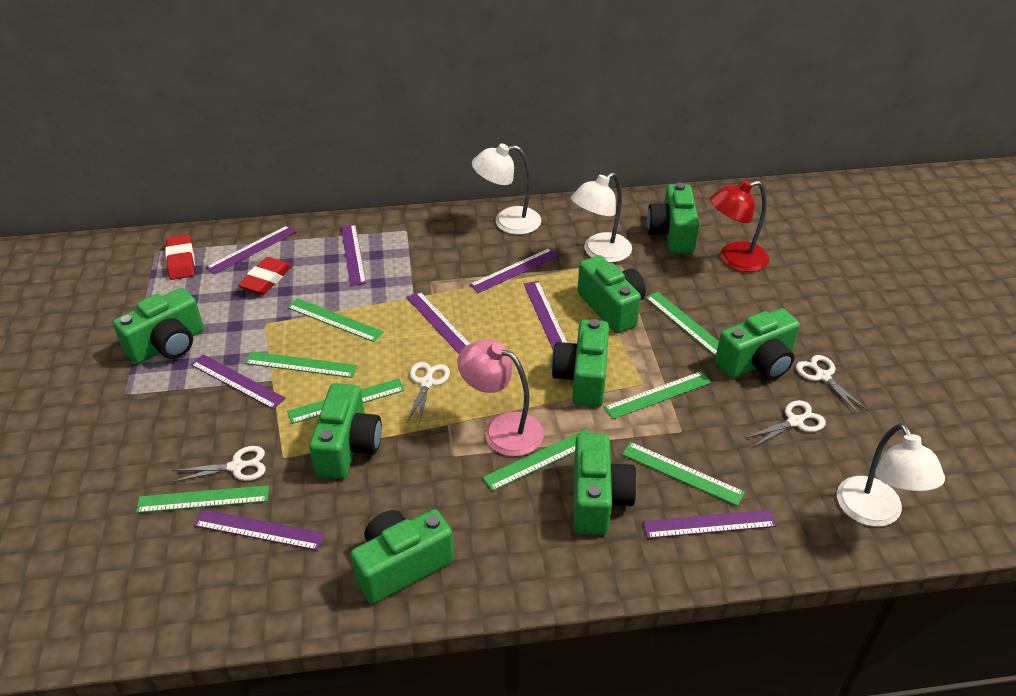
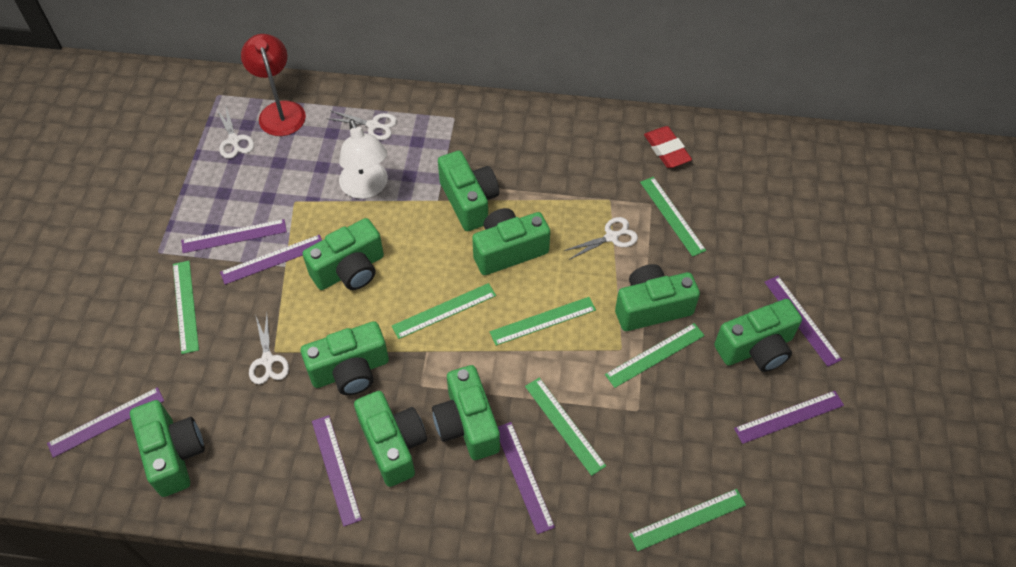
green camera: [113,288,204,364] [309,383,382,479] [350,509,454,604] [552,319,609,407] [574,433,637,535] [577,255,646,333] [647,183,699,254] [715,308,800,380] = 8 -> [130,400,205,497] [301,321,389,395] [303,218,384,290] [354,391,427,487] [432,365,500,460] [438,151,499,231] [472,208,550,275] [615,264,700,331] [714,299,802,372] = 9
green ruler: [136,485,269,513] [245,351,357,378] [287,298,383,342] [287,379,405,424] [483,429,589,491] [604,371,711,419] [622,442,745,506] [645,292,719,356] = 8 -> [173,261,199,354] [392,283,496,339] [490,297,596,346] [525,378,606,476] [605,323,705,388] [629,489,746,551] [640,177,706,257] = 7
pink lamp: [457,339,544,456] = 1 -> none = 0
purple ruler: [191,354,286,409] [194,509,325,551] [206,225,297,275] [341,224,366,286] [406,291,470,354] [469,248,559,293] [524,281,568,350] [643,510,776,539] = 8 -> [47,387,164,458] [181,219,287,253] [220,235,322,285] [312,415,362,527] [498,422,555,534] [734,391,844,444] [764,276,842,367] = 7
red eraser: [165,234,195,280] [238,257,292,295] = 2 -> [644,126,692,168] = 1
white lamp: [472,143,541,235] [571,172,632,263] [837,423,945,527] = 3 -> [339,119,388,199] = 1

